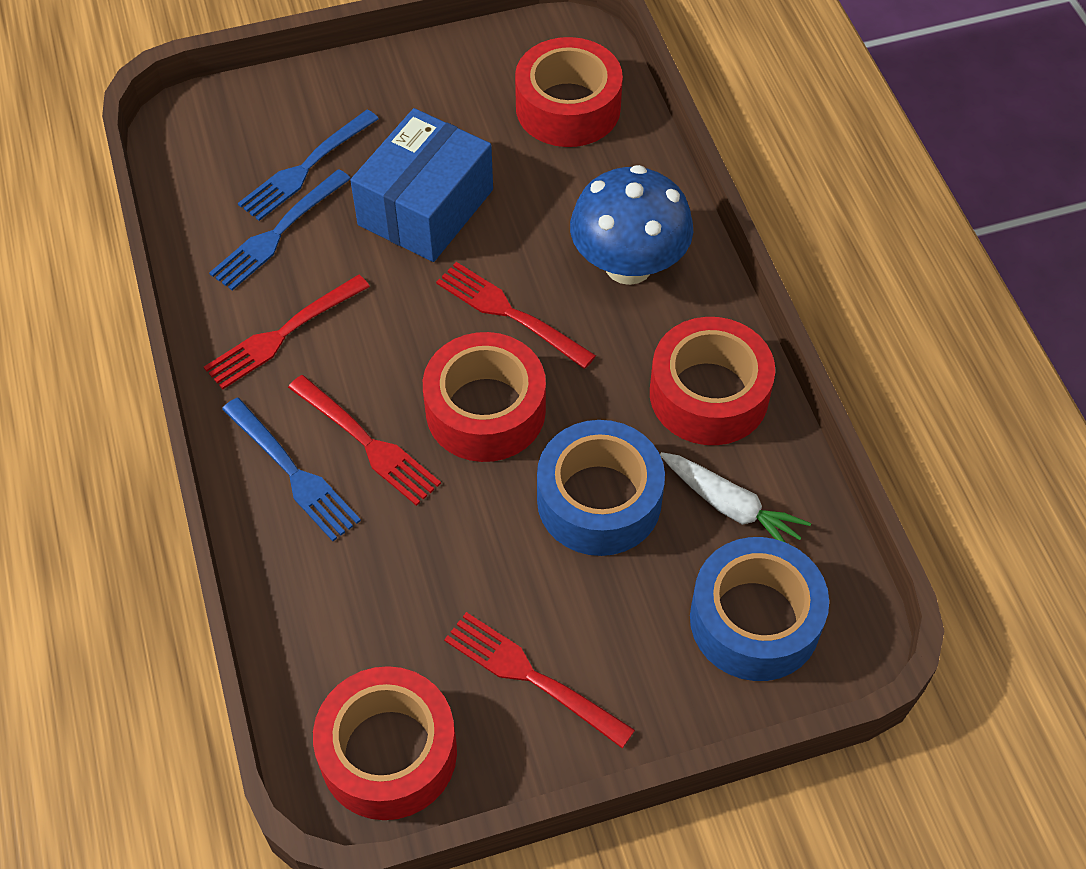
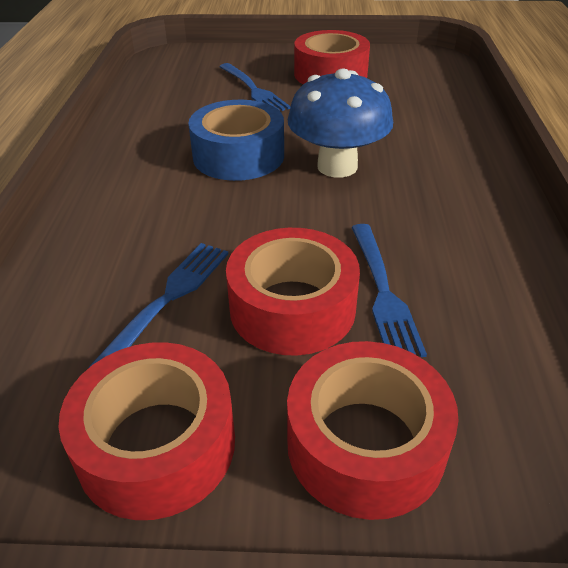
blue box: [350,108,493,262] = 1 -> none = 0
blue tape: [537,420,665,556] [690,537,829,681] = 2 -> [188,100,284,181] = 1
red fork: [204,275,370,390] [288,375,441,506] [436,262,596,369] [444,612,635,748] = 4 -> none = 0
white carrot: [660,452,811,543] = 1 -> none = 0

